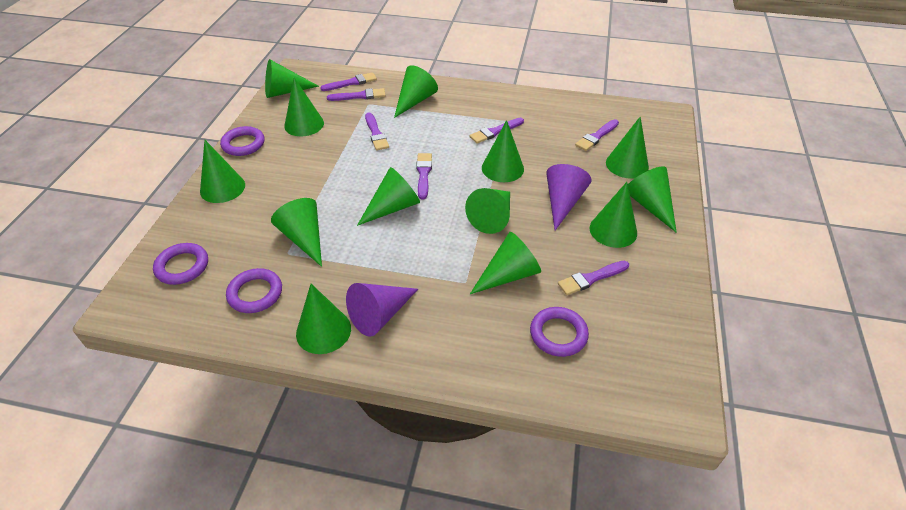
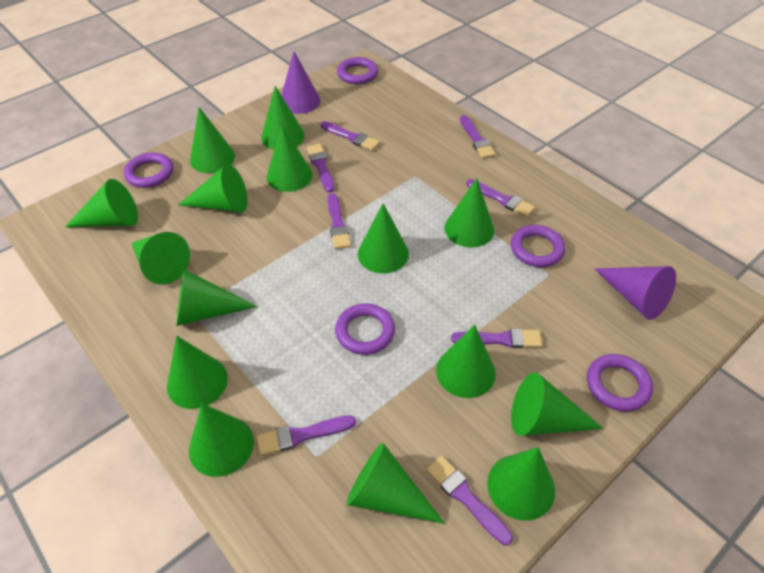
green cone: [200,140,245,203] [265,59,319,98] [271,198,322,267] [284,78,324,136] [296,284,351,354] [357,167,420,226] [394,65,438,118] [465,188,510,234] [470,232,541,294] [482,120,524,182] [590,182,637,248] [606,117,649,179] [628,166,677,233] = 13 -> [65,179,138,227] [132,232,190,285] [167,336,228,409] [176,270,257,326] [178,164,248,213] [189,403,254,477] [190,107,235,173] [261,86,305,150] [267,125,313,192] [346,443,445,524] [358,203,409,274] [436,325,496,398] [445,178,494,248] [487,447,555,521] [511,373,604,436] = 15
purple brush: [320,72,377,91] [327,88,385,101] [365,113,389,151] [416,153,432,200] [469,118,524,144] [558,261,629,295] [575,119,619,151] = 7 -> [256,415,356,456] [307,144,334,193] [320,121,380,151] [328,193,351,249] [426,456,513,545] [451,328,542,348] [460,115,496,159] [466,179,535,217] = 8
purple ring: [153,243,208,285] [220,126,265,156] [226,268,282,313] [530,307,589,357] = 4 -> [124,153,173,188] [335,303,395,355] [337,57,378,84] [511,225,565,267] [587,354,653,412] = 5

